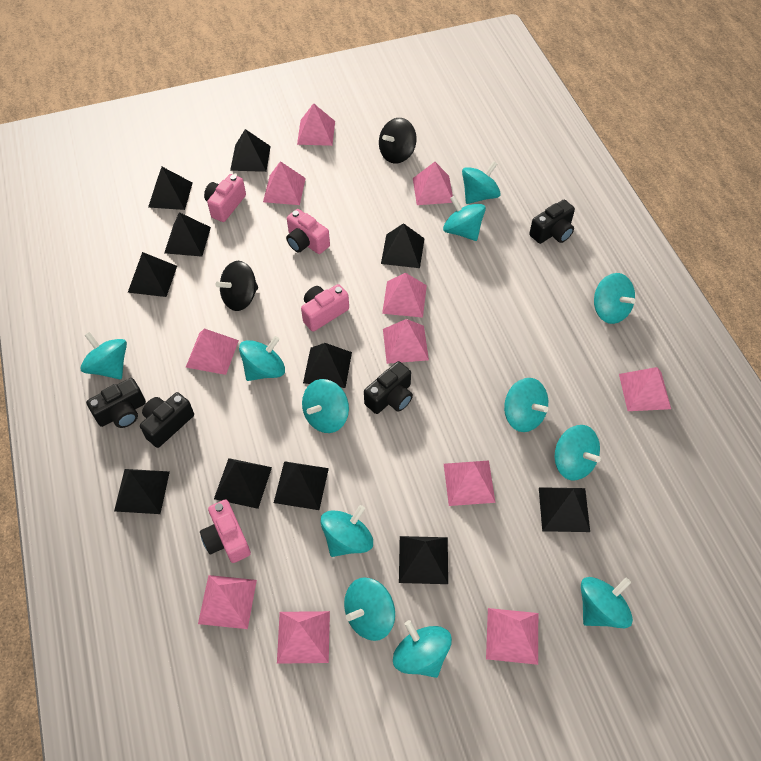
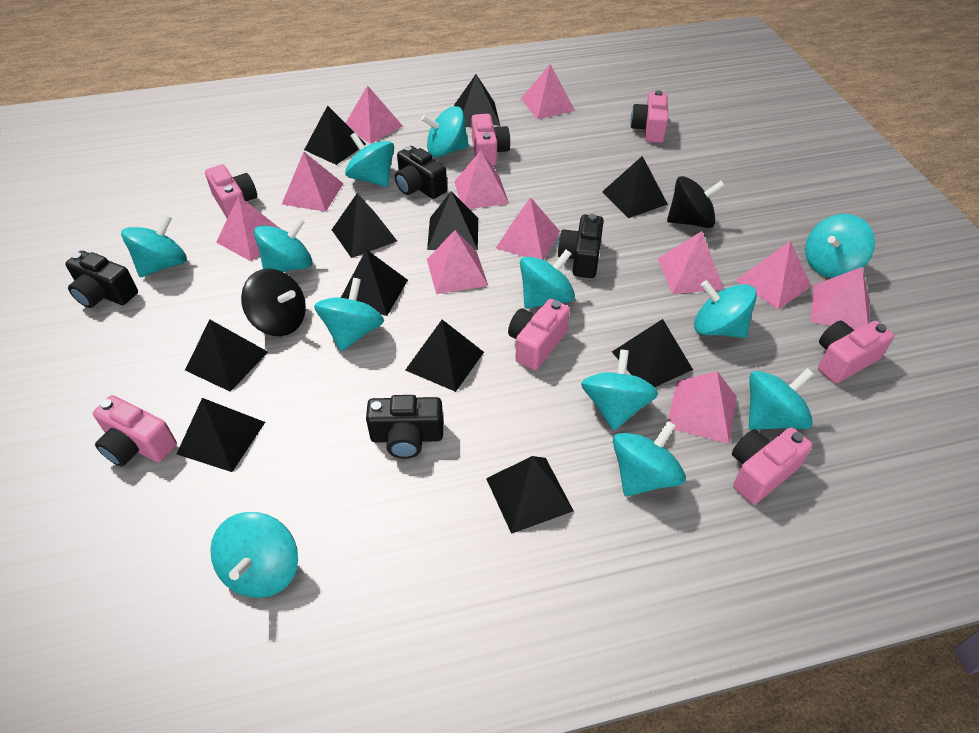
pink camera: [200,499,251,563] [204,174,246,222] [286,209,330,254] [301,284,349,332] = 4 -> [93,395,177,467] [205,165,257,219] [471,114,510,166] [508,299,570,370] [630,90,668,143] [732,427,812,504] [818,321,894,384] = 7

